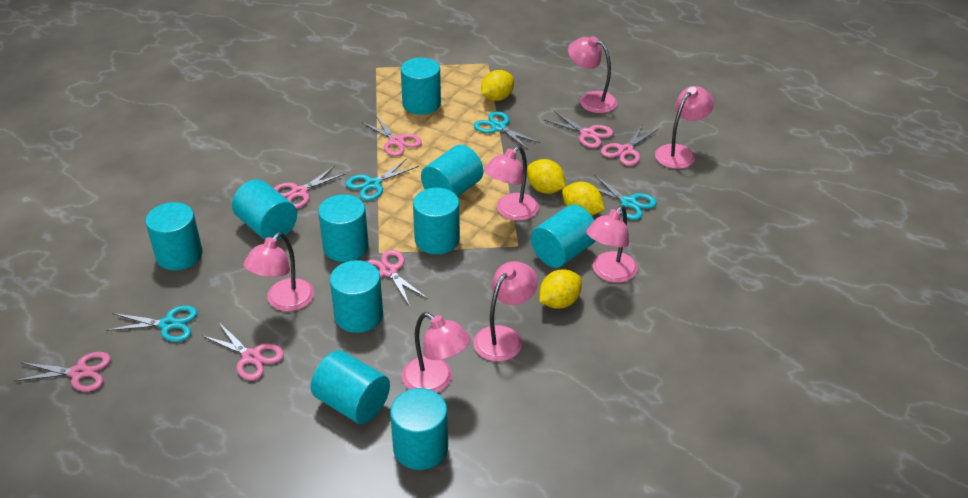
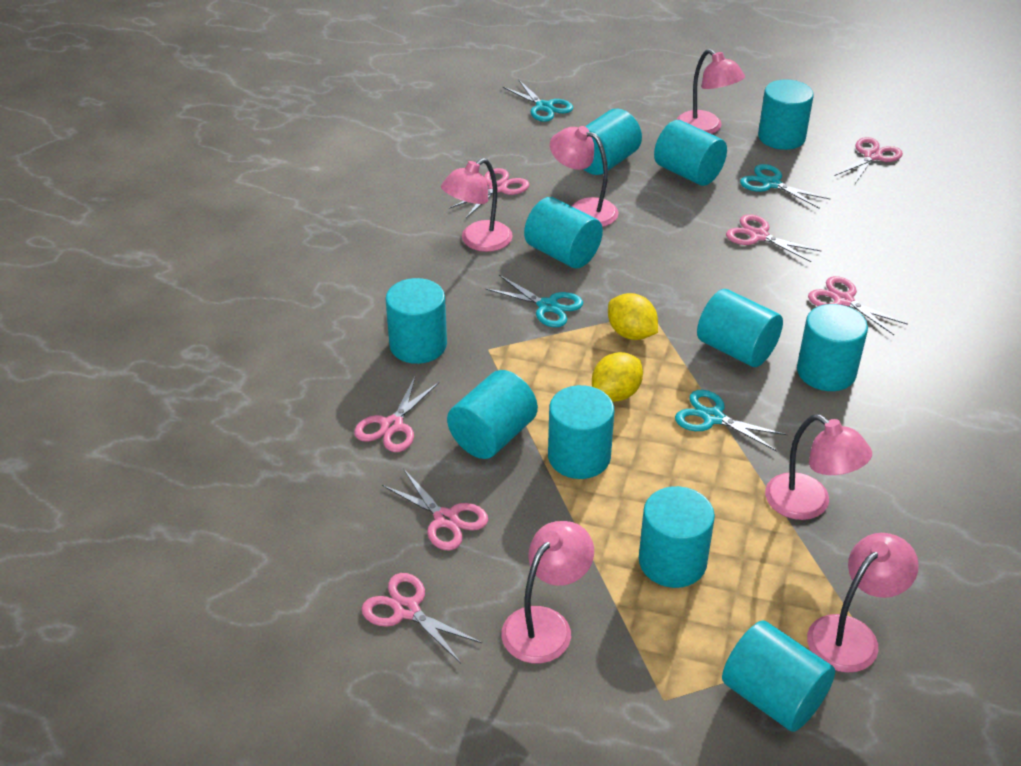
pink lamp: [243,232,314,311] [402,312,471,393] [473,261,538,361] [484,146,539,221] [568,36,617,113] [586,205,638,283] [655,86,714,169] = 7 -> [441,158,513,252] [502,521,594,663] [550,126,618,227] [676,49,745,134] [765,414,872,520] [807,533,919,673] = 6
turquoise cylinder: [145,202,202,270] [232,179,297,240] [311,350,390,424] [318,194,369,262] [330,260,383,333] [390,388,448,470] [401,58,441,115] [413,188,460,254] [421,145,483,197] [531,205,595,268] = 10 -> [385,278,447,364] [447,370,538,459] [524,197,603,268] [548,385,614,479] [583,109,642,175] [639,486,715,588] [654,120,727,186] [697,289,783,367] [722,620,835,732] [758,79,814,150] [797,304,868,391] = 11
yellow lemon: [481,70,514,101] [527,159,565,194] [539,269,582,309] [562,182,605,216] = 4 -> [592,352,643,402] [608,293,658,340] = 2

